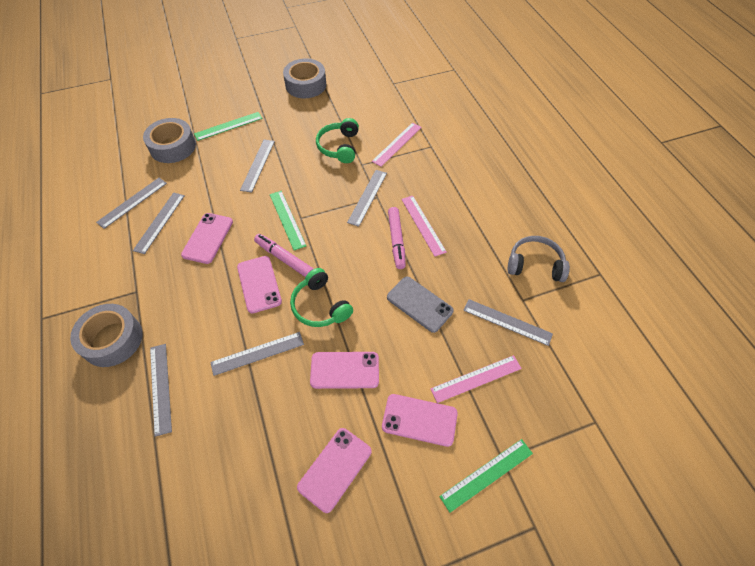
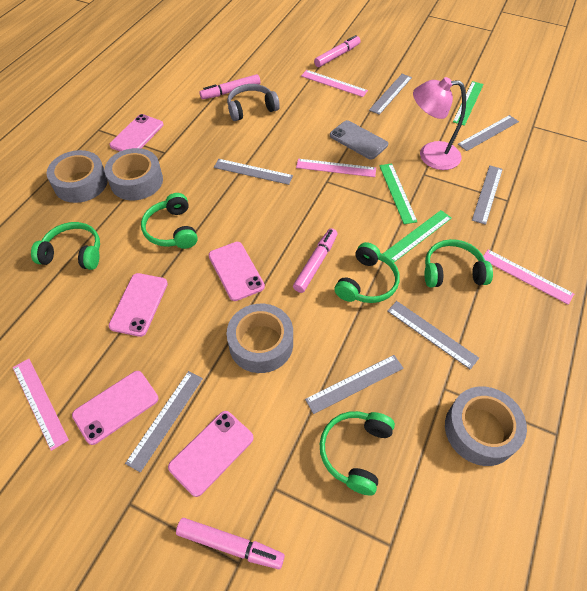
green headphones: [290,268,353,327] [316,118,359,163] = 2 -> [31,222,100,270] [141,193,198,249] [320,411,395,495] [335,242,400,303] [424,239,493,287] = 5
grey tape: [70,304,143,367] [143,118,196,163] [283,59,326,98] = 3 -> [47,150,108,203] [105,148,163,200] [226,304,293,373] [445,387,527,466] = 4
pink lamp: none = 0 -> [413,77,466,170] = 1
pink marker: [254,234,313,277] [388,207,406,269] = 2 -> [176,518,285,569] [199,74,261,99] [293,228,338,293] [314,35,361,67] = 4
pink ruler: [372,122,422,167] [401,196,447,257] [431,355,522,403] = 3 -> [13,359,69,451] [296,159,376,177] [301,70,368,97] [483,250,574,305] = 4

